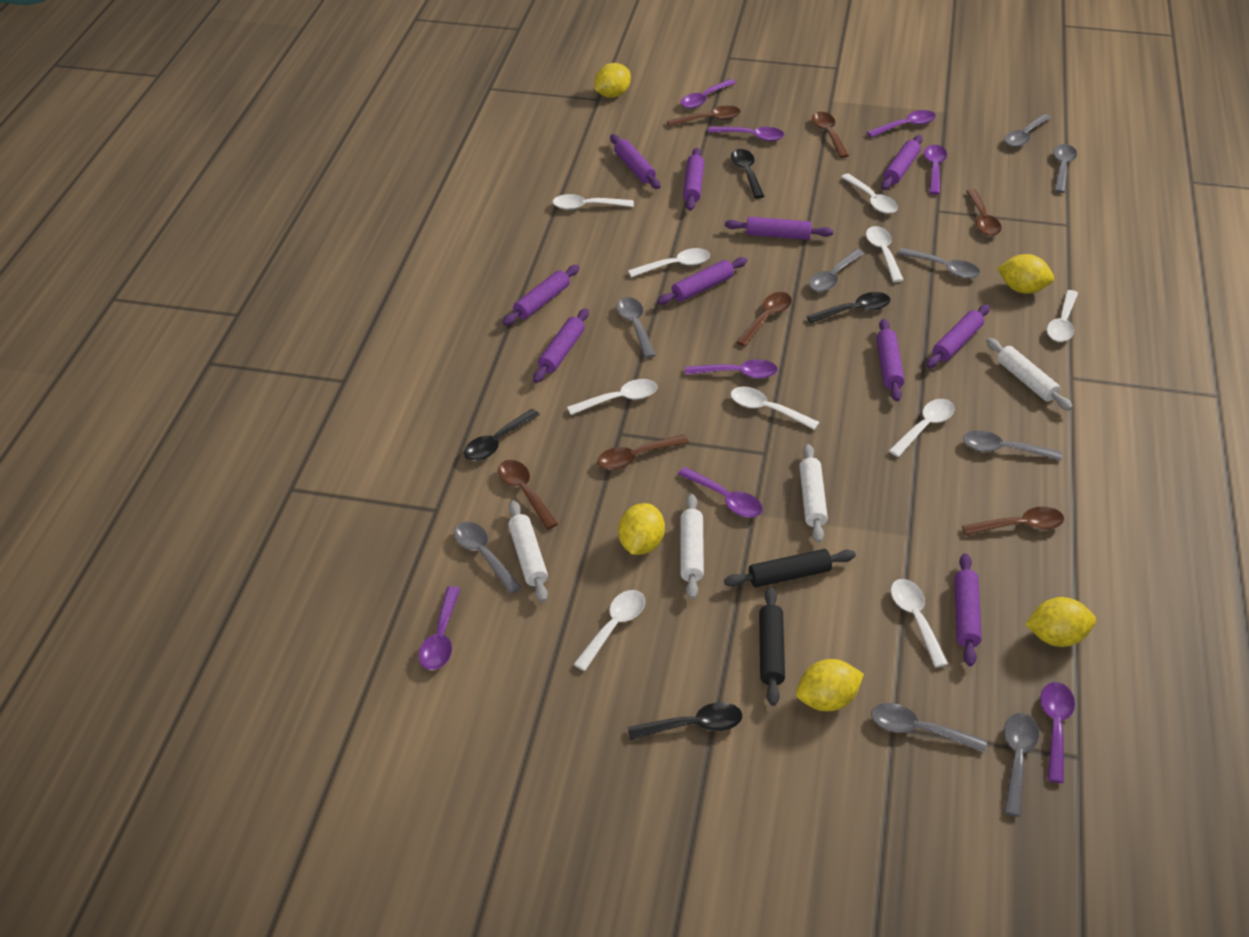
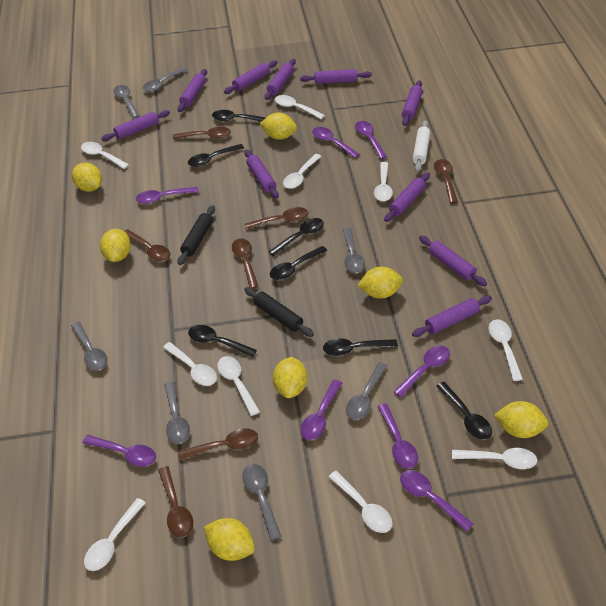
black spoon: [464,409,540,461] [628,702,742,740] [731,149,764,198] [807,292,891,323] = 4 -> [188,144,244,167] [188,325,257,357] [212,110,266,122] [269,218,324,256] [270,246,327,280] [323,338,398,356] [437,382,492,440] = 7
grey spoon: [454,522,522,594] [616,297,656,358] [809,249,864,292] [871,703,987,752] [898,248,980,279] [963,430,1062,461] [1004,114,1051,147] [1004,713,1039,817] [1053,144,1077,193] = 9 -> [71,322,108,371] [113,85,140,118] [143,67,188,92] [164,382,190,444] [242,464,282,540] [343,227,365,273] [346,362,387,420] = 7
white rolling pin: [508,500,548,602] [680,494,704,599] [799,444,828,543] [986,338,1073,411] = 4 -> [413,121,430,172] = 1
yellow lemon: [594,63,631,98] [618,503,665,555] [796,659,864,711] [997,254,1054,294] [1025,597,1096,647] = 5 -> [72,163,102,192] [100,229,131,262] [204,518,255,561] [260,113,297,140] [273,357,307,398] [357,267,403,299] [494,401,548,438] = 7

